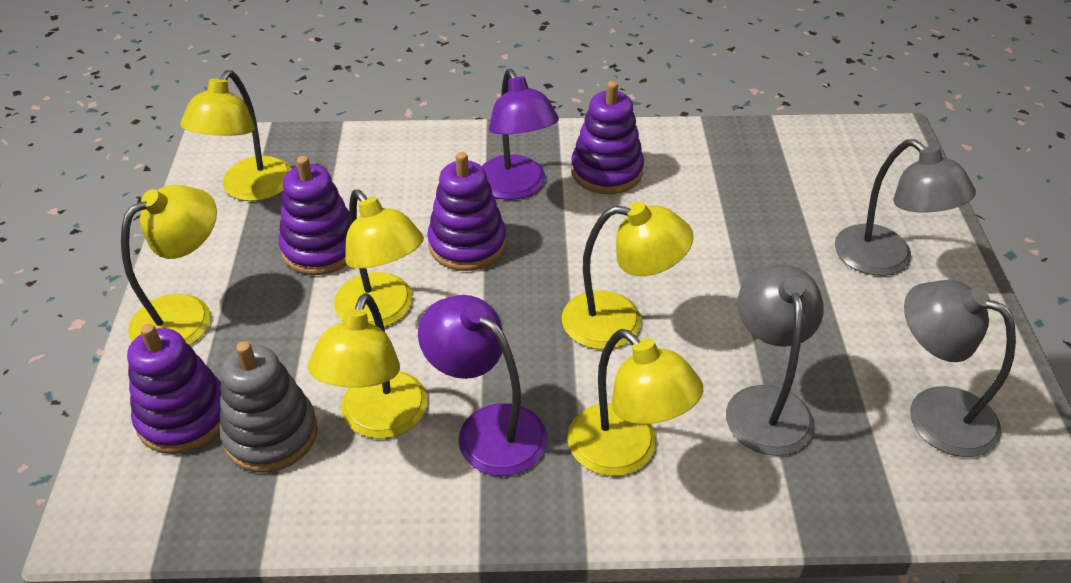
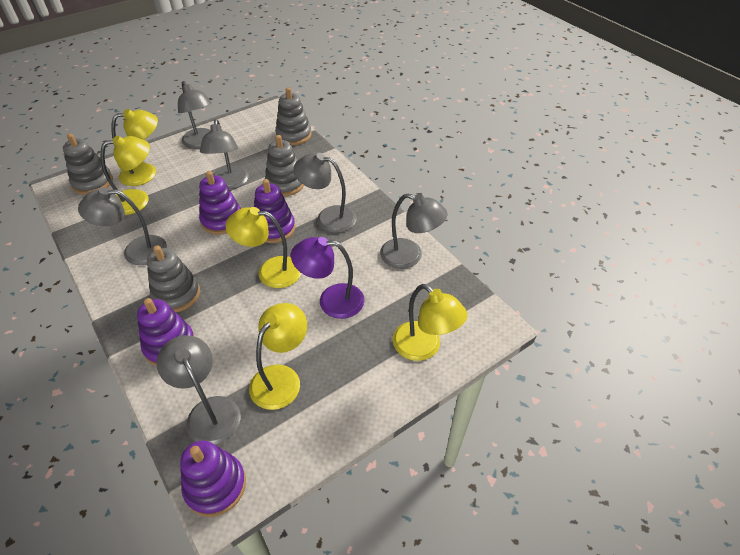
grey lamp: [726,265,824,456] [835,139,976,276] [904,280,1016,457] = 3 -> [78,187,167,265] [156,335,241,445] [178,81,212,149] [200,119,249,189] [294,153,357,233] [380,194,447,269] = 6
grey stacking toy: [219,341,318,473] = 1 -> [63,134,113,195] [147,245,200,312] [265,135,304,196] [275,87,312,145] = 4
purple lamp: [418,295,547,476] [482,69,559,200] = 2 -> [291,237,365,319] = 1
yellow lamp: [121,185,217,345] [180,70,291,201] [308,293,428,439] [334,190,424,327] [562,202,694,350] [567,329,703,476] = 6 -> [100,136,150,215] [111,109,158,186] [226,207,301,288] [249,303,307,410] [393,284,468,361] = 5

